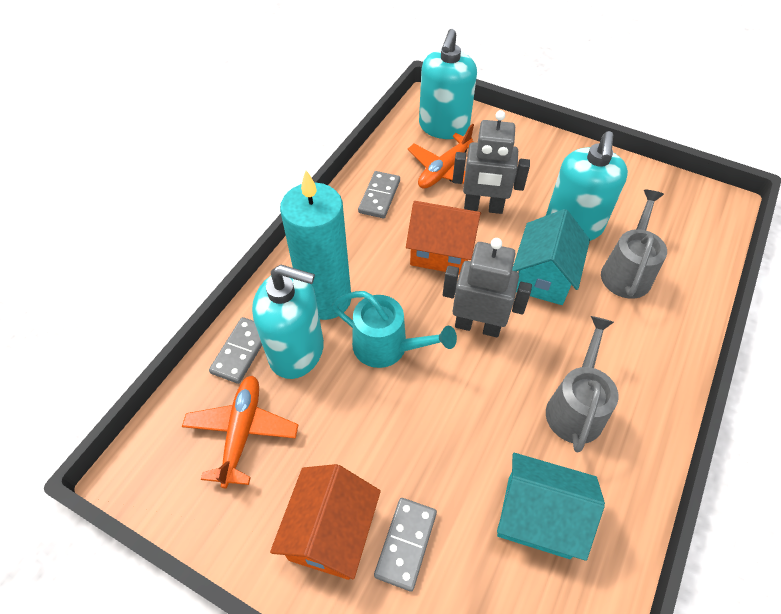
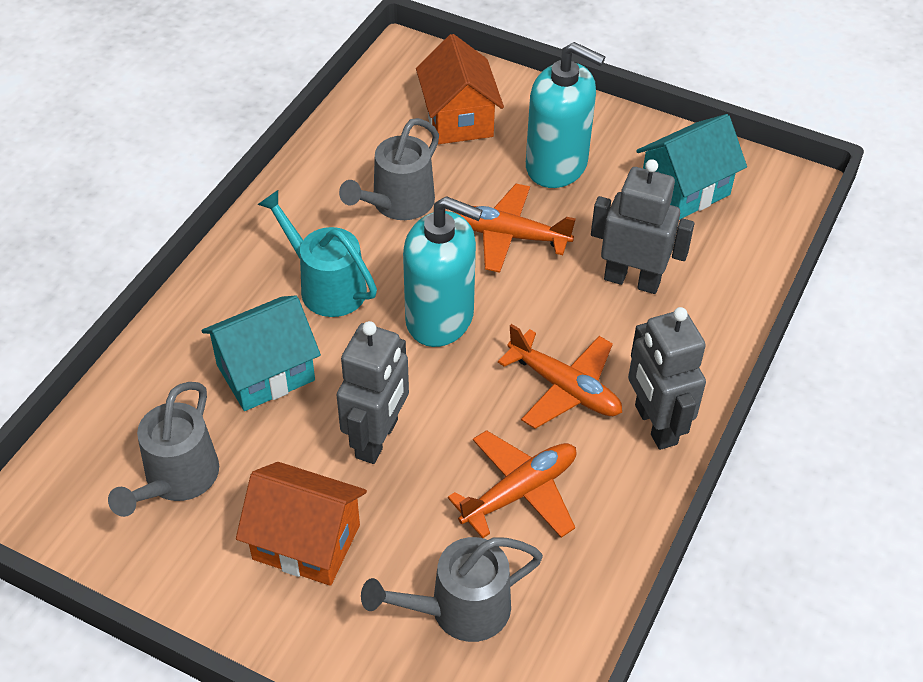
grey domino: [209,317,262,384] [358,171,400,218] [374,498,437,592] = 3 -> none = 0
grey robot: [443,238,532,337] [452,110,530,214] = 2 -> [337,321,409,464] [591,159,694,294] [628,307,706,450] = 3
grey watering can: [546,316,619,452] [601,190,667,299] = 2 -> [108,382,219,517] [339,118,439,220] [361,537,543,642] = 3
orange plane: [182,376,298,488] [408,124,474,189] = 2 -> [448,430,576,538] [454,184,576,273] [498,324,622,429] = 3
turquoise candle: [280,170,351,320] = 1 -> none = 0
turquoise soap dispenser: [252,264,324,379] [419,29,477,139] [546,131,628,241] = 3 -> [403,196,483,347] [526,42,605,188] = 2

